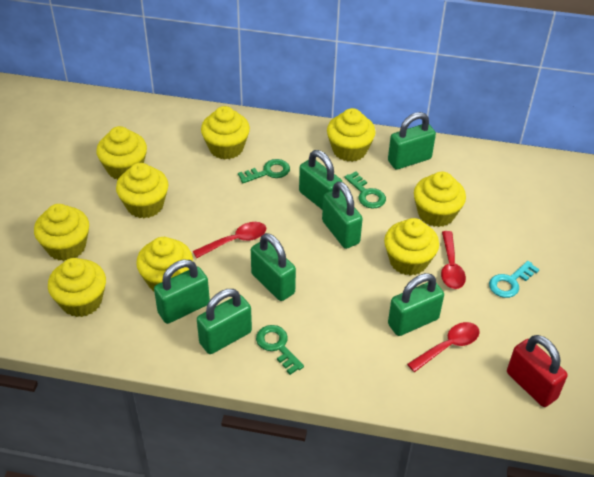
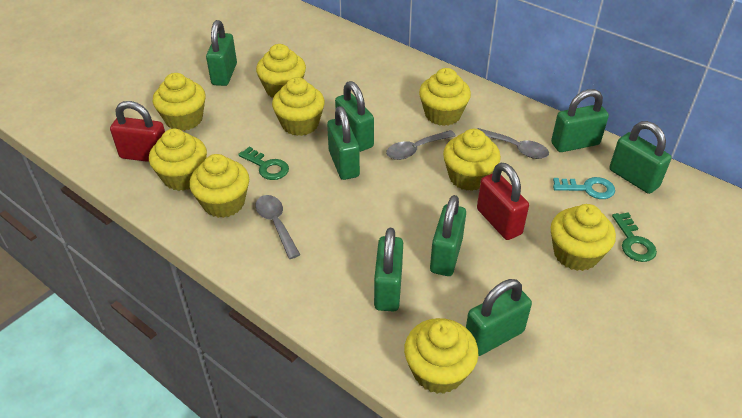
green key: [238,159,290,183] [256,325,304,375] [344,171,386,209] = 3 -> [238,147,289,180] [612,212,657,262] = 2
green padlock: [154,260,210,324] [197,289,252,354] [251,233,296,301] [299,150,342,210] [322,181,363,249] [388,112,436,170] [388,273,444,336] = 7 -> [206,20,237,86] [327,106,360,180] [335,81,374,152] [374,228,403,312] [430,195,466,276] [466,279,532,356] [551,89,609,152] [609,121,672,194] = 8
grey spoon: none = 0 -> [255,195,300,259] [386,130,456,160] [477,128,549,159] = 3
red padlock: [507,335,568,407] = 1 -> [110,101,165,162] [477,163,529,240] = 2
red spoon: [193,222,266,258] [407,322,480,372] [441,231,466,289] = 3 -> none = 0

